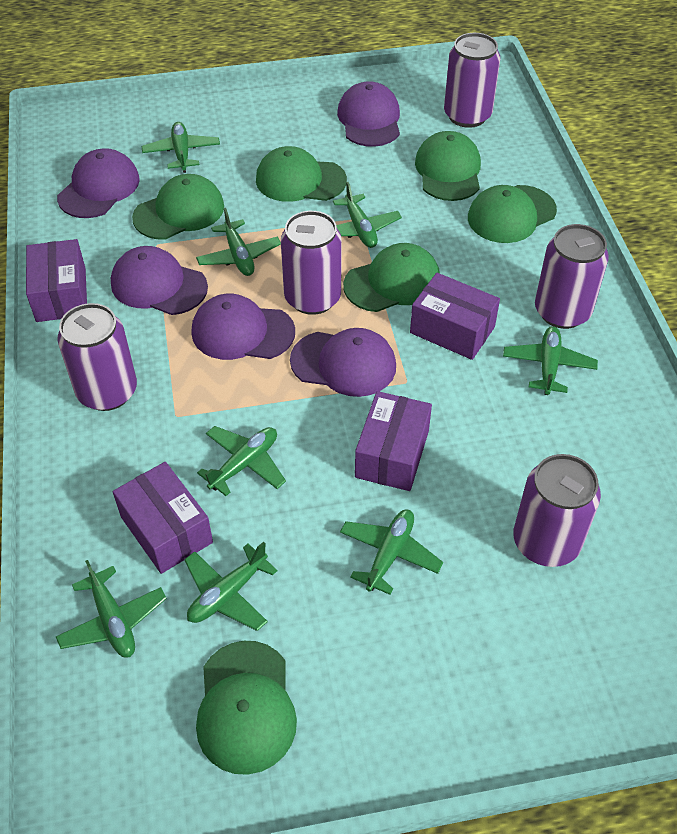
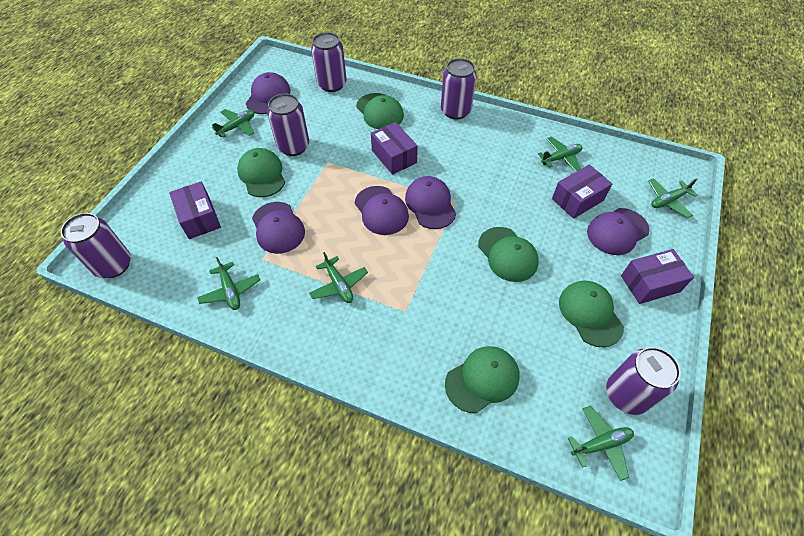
green cap: [132,174,224,240] [196,641,297,775] [256,146,347,202] [343,243,440,312] [415,131,481,201] [468,185,557,243] = 6 -> [237,148,285,197] [356,93,404,129] [445,346,520,413] [478,227,539,282] [559,281,624,347] = 5
green plane: [56,560,167,658] [142,122,220,173] [184,542,277,631] [196,208,281,276] [197,426,286,496] [333,182,402,248] [340,509,443,595] [503,326,598,395] = 8 -> [197,257,260,310] [212,109,255,138] [309,252,368,303] [538,137,583,172] [568,406,634,481] [648,178,698,218] = 6

